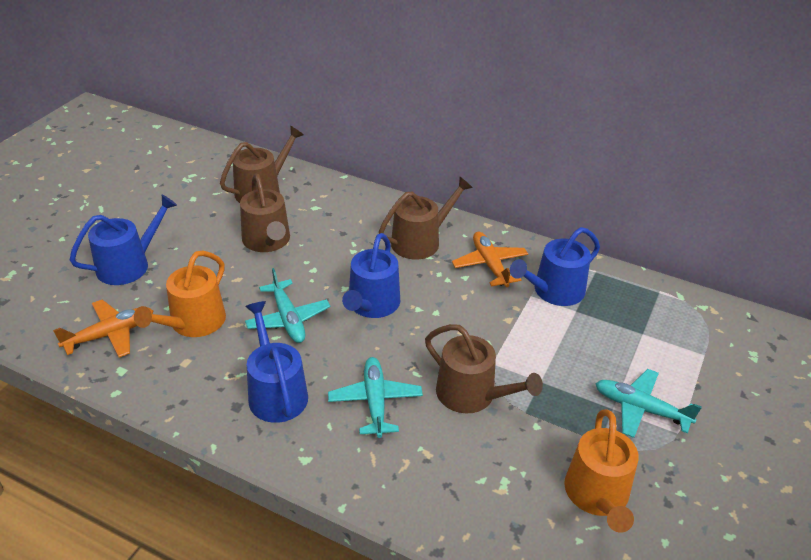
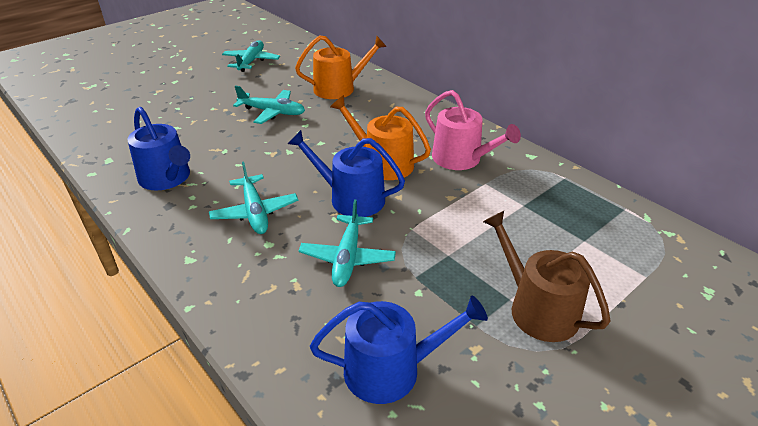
blue watering can: [69,195,177,285] [245,301,308,423] [342,233,400,318] [510,227,600,306] = 4 -> [128,107,190,190] [288,130,405,217] [310,296,488,404] = 3
brown watering can: [220,126,304,203] [240,173,290,252] [379,177,473,259] [425,324,543,413] = 4 -> [483,211,611,342] = 1
orange plane: [53,300,154,358] [452,232,528,287] = 2 -> none = 0
pink watering can: none = 0 -> [425,90,521,170] = 1
turquoise plane: [245,268,330,343] [328,357,423,438] [595,369,702,438] = 3 -> [209,161,298,234] [222,40,280,72] [233,85,305,124] [299,199,396,287] = 4

